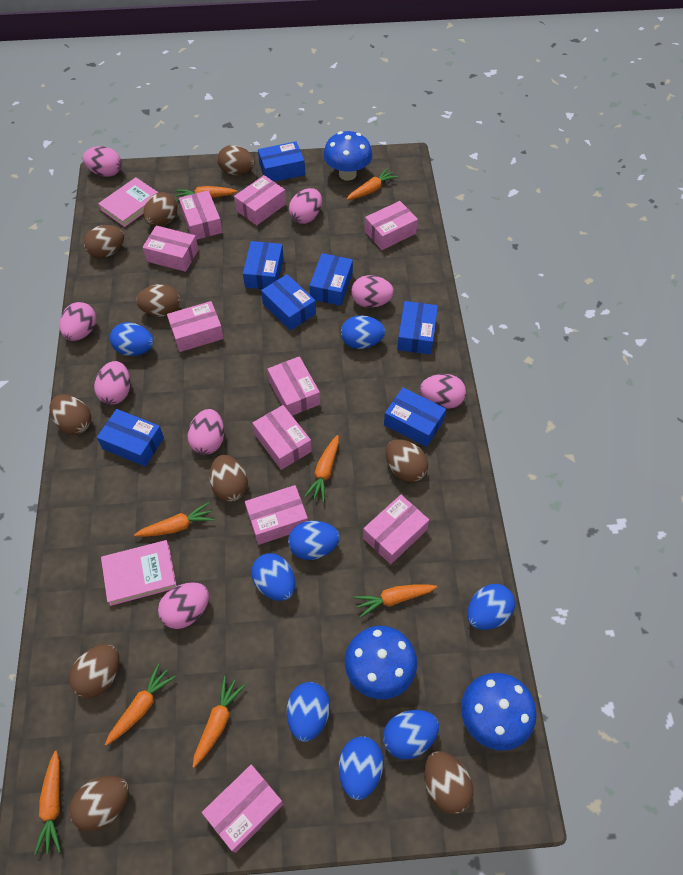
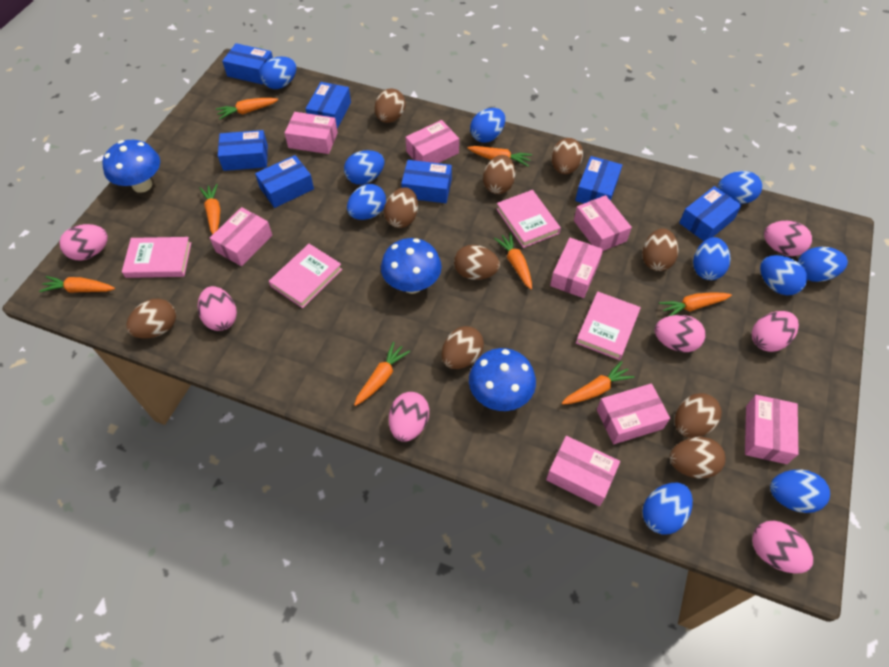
blue egg: [110,322,154,356] [251,553,295,601] [287,682,330,742] [288,521,340,560] [339,736,384,800] [341,316,385,349] [383,710,439,760] [467,584,515,630] = 8 -> [260,57,296,89] [344,150,385,185] [347,184,386,220] [470,108,505,143] [642,483,693,534] [693,237,730,280] [718,171,762,204] [760,255,807,295] [770,469,830,513] [798,247,848,282] = 10
pink book: [98,177,159,227] [101,540,177,606] = 2 -> [122,237,191,278] [269,244,342,308] [497,190,561,248] [576,291,641,360] = 4
pink box: [142,226,198,272] [167,301,224,352] [179,191,223,240] [202,765,284,853] [234,175,286,225] [245,485,308,545] [252,405,312,470] [267,356,320,416] [363,495,429,564] [365,201,418,250] = 10 -> [210,207,272,266] [285,112,338,154] [406,120,459,163] [546,436,620,506] [550,238,603,298] [574,195,632,251] [597,383,670,444] [745,395,798,464] = 8
pink egg: [60,302,96,341] [83,146,122,177] [94,361,130,405] [158,582,209,629] [188,409,224,455] [289,188,322,224] [351,275,394,308] [420,374,466,409] = 8 -> [59,224,108,261] [198,286,237,331] [389,392,429,442] [655,315,706,352] [752,311,799,352] [752,521,813,574] [764,221,812,256] = 7

